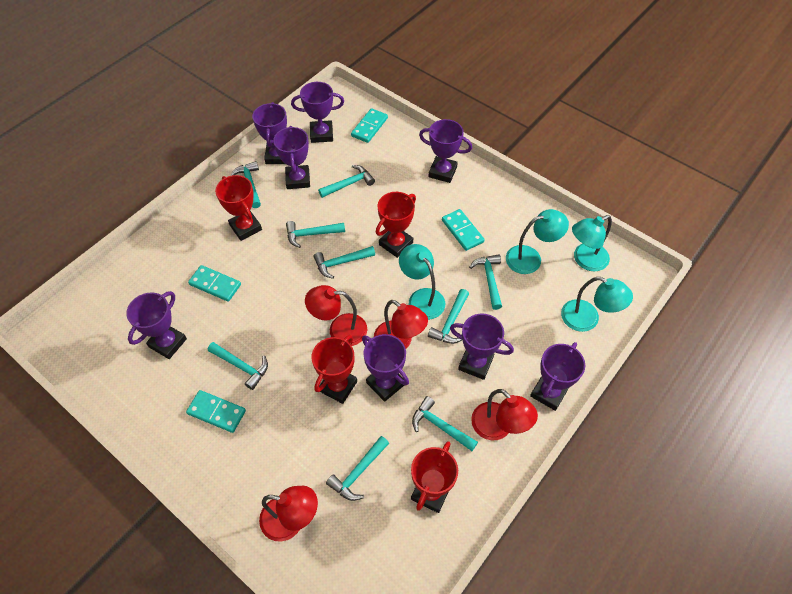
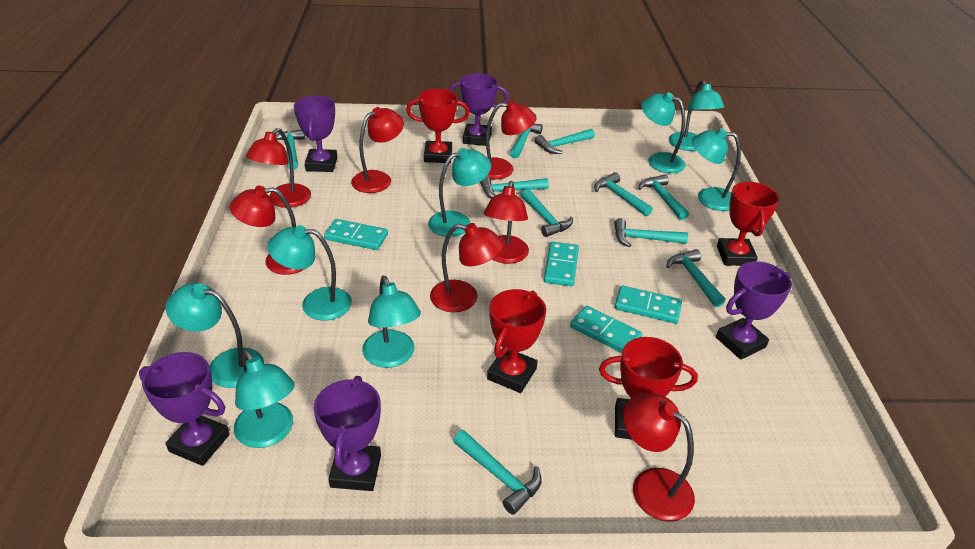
purple trophy: [126,291,187,359] [252,102,287,164] [273,126,310,189] [291,82,344,143] [362,334,409,402] [419,119,472,183] [450,314,514,380] [530,342,585,411] = 8 -> [139,352,230,466] [294,96,337,172] [314,376,381,491] [449,73,509,146] [716,261,792,360] = 5
red lamp: [259,486,318,542] [305,285,367,346] [374,300,428,349] [471,389,538,440] = 4 -> [229,186,306,275] [246,128,311,208] [351,107,404,193] [430,223,504,312] [484,181,529,264] [486,101,537,180] [623,393,695,522] = 7
turquoise hammer: [208,342,268,390] [230,161,261,208] [286,221,345,248] [313,246,375,279] [318,165,375,198] [326,436,389,501] [412,396,478,451] [428,289,469,344] [469,254,502,310] = 9 -> [276,129,305,170] [453,430,542,515] [480,176,549,199] [510,124,543,158] [521,189,573,237] [535,129,595,154] [594,172,653,216] [614,218,688,247] [638,174,689,220] [666,249,725,307] = 10
turquoise lamp: [399,244,445,320] [506,209,569,274] [561,277,633,332] [572,215,612,271] = 4 -> [166,283,264,388] [234,350,295,448] [267,225,352,321] [362,276,421,368] [428,148,491,237] [641,92,686,173] [669,80,725,151] [692,128,741,211] = 8

